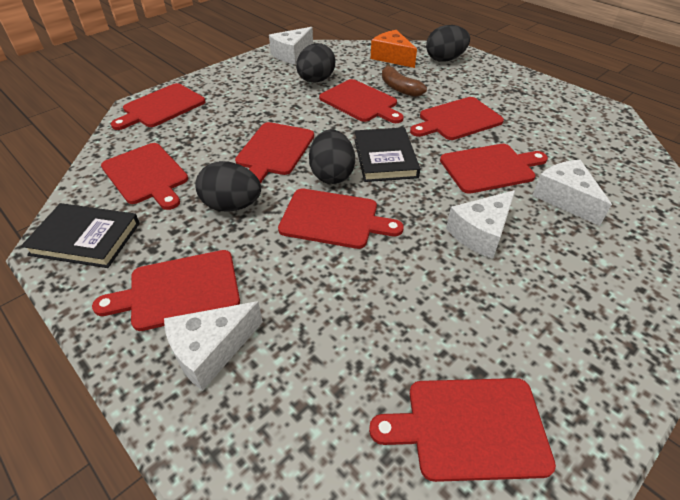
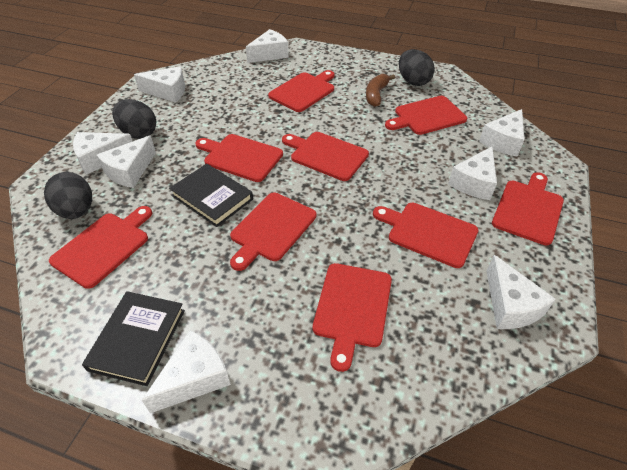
black egg: [196,161,261,212] [296,43,335,83] [309,129,355,184] [426,25,470,62] = 4 -> [44,172,92,219] [112,99,156,139] [399,49,435,86] = 3
orange cheese: [371,30,417,68] = 1 -> none = 0
white cheese: [164,301,263,391] [269,27,313,64] [446,190,515,259] [532,160,612,226] = 4 -> [73,132,133,175] [97,135,156,188] [134,67,185,103] [142,330,231,413] [246,29,289,63] [448,146,497,200] [479,109,525,156] [486,255,556,329] = 8

